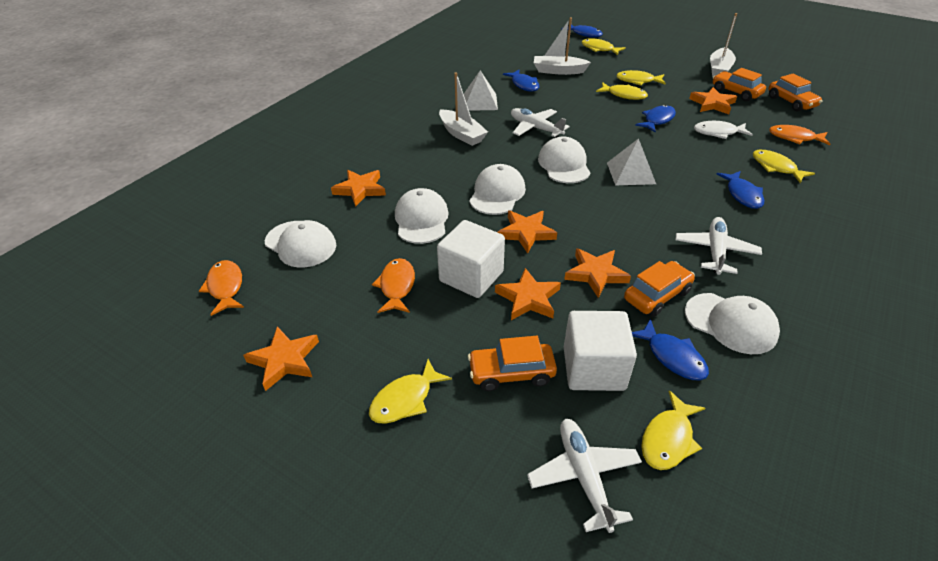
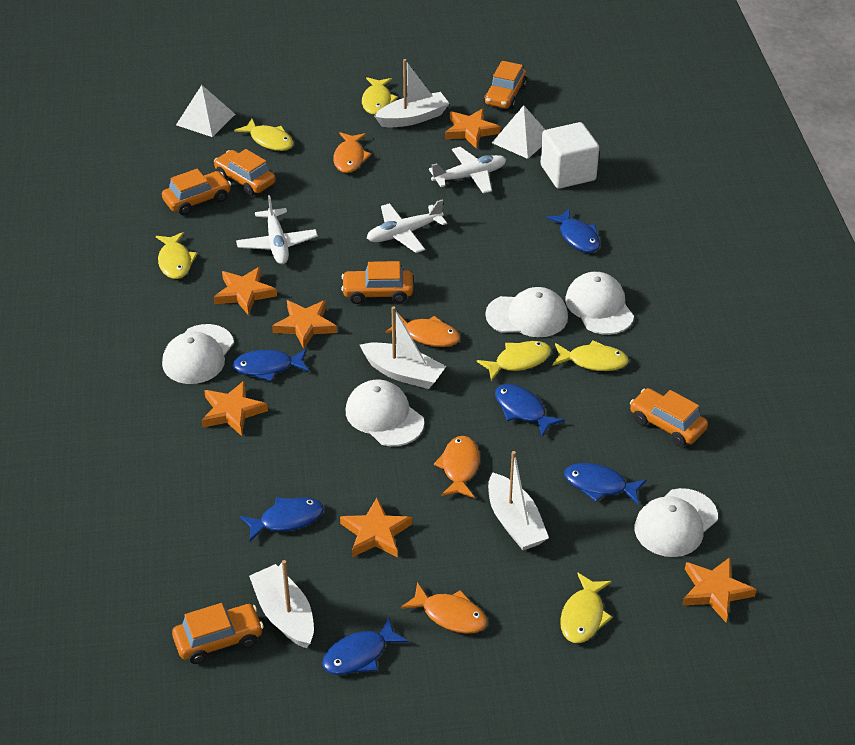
blue fish: [503,70,539,92] [561,24,603,38] [632,319,709,380] [635,105,676,133] [716,171,764,209] = 5 -> [232,349,309,381] [240,497,324,542] [322,618,409,675] [495,384,565,437] [546,208,600,253] [564,463,646,504] = 6
orange car: [468,336,557,391] [624,261,695,317] [713,68,766,101] [768,73,823,112] = 4 -> [162,169,231,215] [172,603,264,664] [214,149,276,196] [341,261,413,304] [484,61,527,109] [630,388,708,447] = 6
orange fish: [199,260,244,316] [372,258,415,313] [769,125,830,145] = 3 -> [333,132,371,173] [385,315,460,347] [401,582,488,634] [434,436,480,498] = 4
white boat: [439,72,488,146] [534,17,591,75] [710,13,737,77] = 3 -> [249,560,314,648] [360,306,446,389] [374,59,450,127] [488,451,549,550] = 4
white cube: [437,220,505,298] [564,311,637,391] = 2 -> [540,122,599,189] = 1
white fish: [694,121,753,139] = 1 -> none = 0

